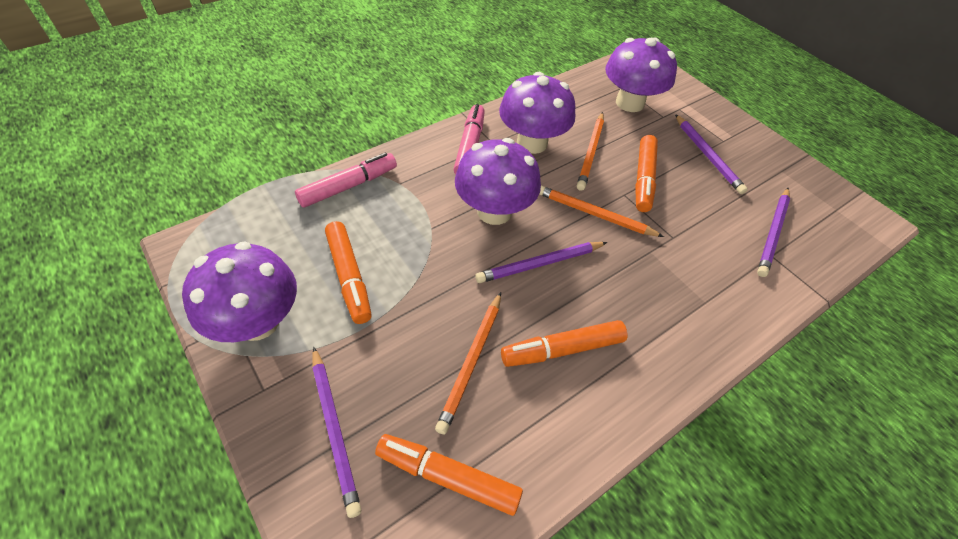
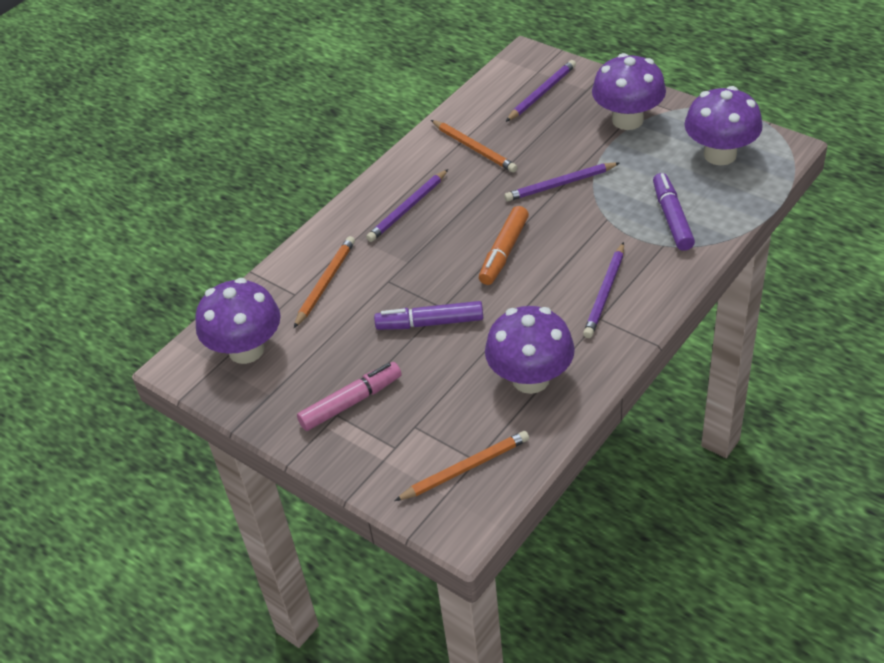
orange marker: [325,221,372,324] [375,434,523,516] [501,320,627,367] [635,135,658,212] = 4 -> [479,206,529,285] = 1
pink marker: [295,152,397,208] [453,104,485,174] = 2 -> [297,362,402,431] = 1
purple marker: none = 0 -> [374,301,483,330] [653,173,695,251] = 2

